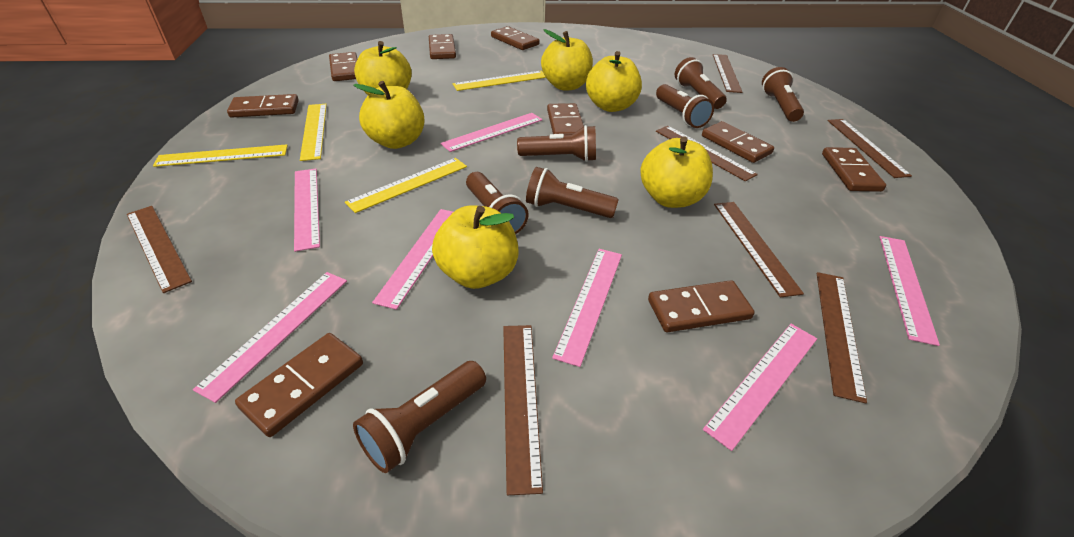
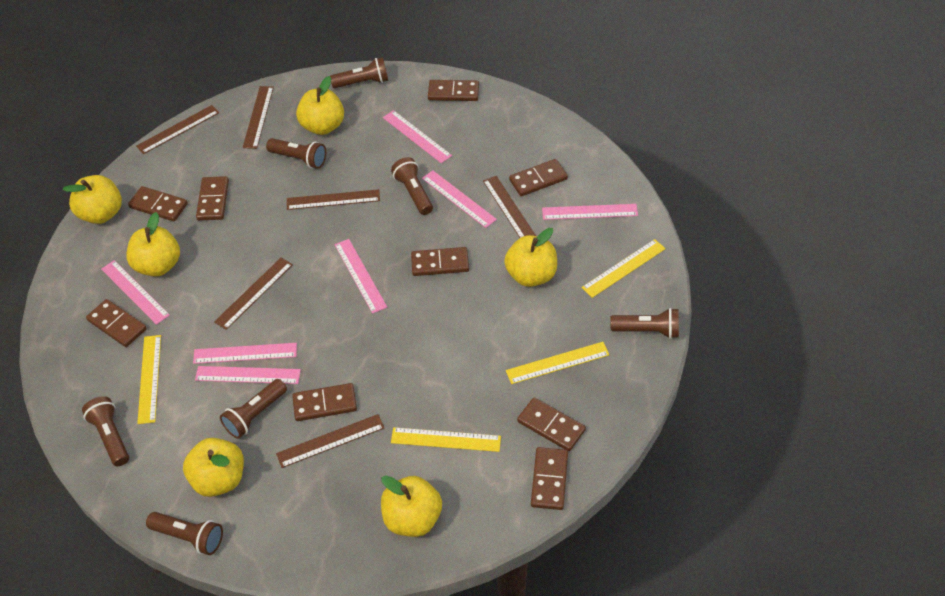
brown ruler: [127,206,192,293] [503,325,543,495] [656,126,758,181] [713,54,742,93] [714,202,804,298] [817,272,867,403] [828,119,912,178] = 7 -> [136,105,219,154] [214,258,293,330] [243,86,274,149] [276,414,385,468] [287,189,380,210] [483,176,536,238] = 6

